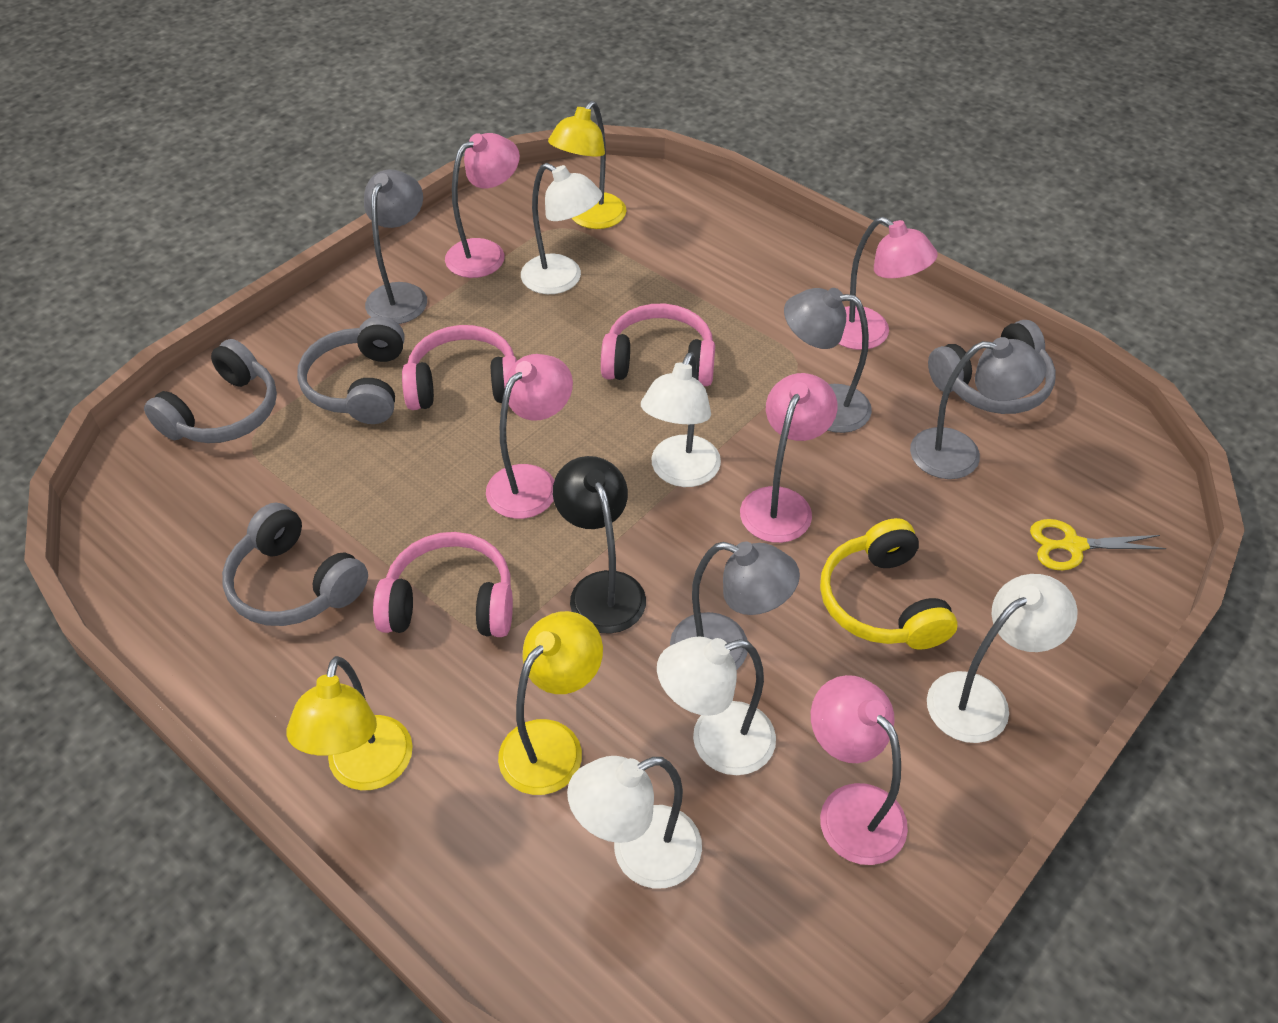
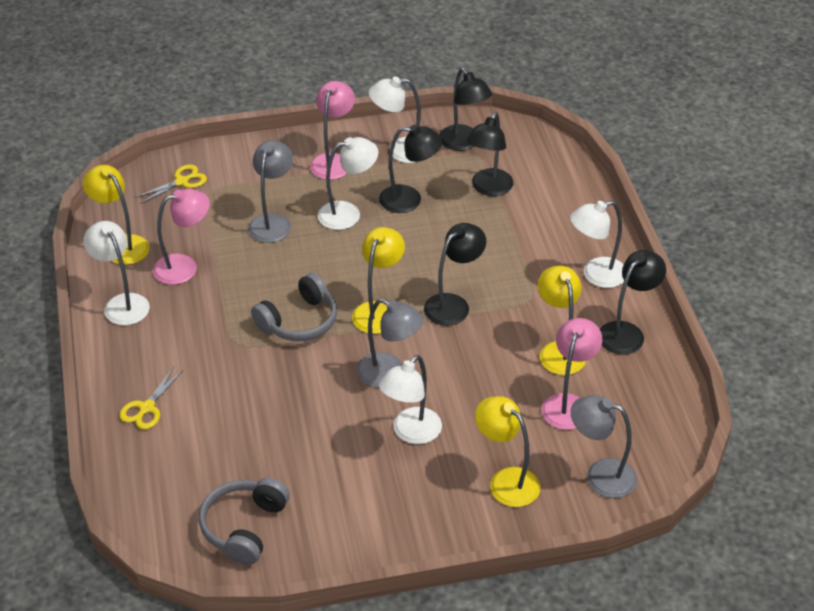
black lamp: [553,456,646,633] = 1 -> [379,125,442,213] [424,223,486,326] [439,68,492,151] [467,112,513,196] [600,250,666,355] = 5
grey headphones: [144,339,277,443] [222,503,368,626] [297,316,405,424] [928,320,1056,414] = 4 -> [199,478,290,565] [251,273,337,341] = 2
grey lamp: [364,170,427,324] [670,541,800,670] [784,288,872,433] [910,337,1046,479] = 4 -> [248,140,293,243] [356,299,424,387] [571,395,637,498] = 3
pink headphones: [373,532,513,637] [402,325,517,410] [601,304,715,386] = 3 -> none = 0
pink lamp: [445,133,520,278] [486,354,573,519] [740,373,837,543] [811,675,908,865] [839,217,938,350] = 5 -> [153,189,210,285] [310,81,355,180] [541,318,602,430] = 3
yellow headphones: [820,518,957,650] = 1 -> none = 0
yellow lamp: [286,656,413,790] [498,611,603,795] [548,101,626,229] = 3 -> [83,165,150,265] [352,227,405,334] [475,396,541,507] [538,266,586,375] = 4
yellow scissors: [1030,519,1166,570] = 1 -> [119,366,184,429] [135,164,207,204] = 2

